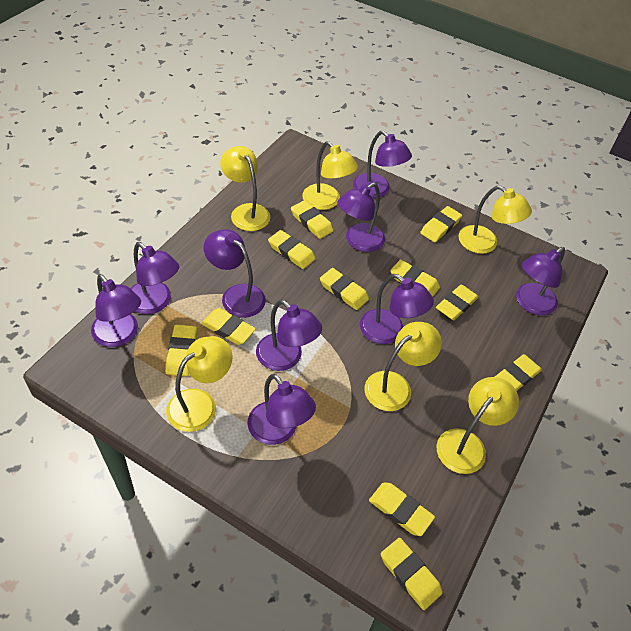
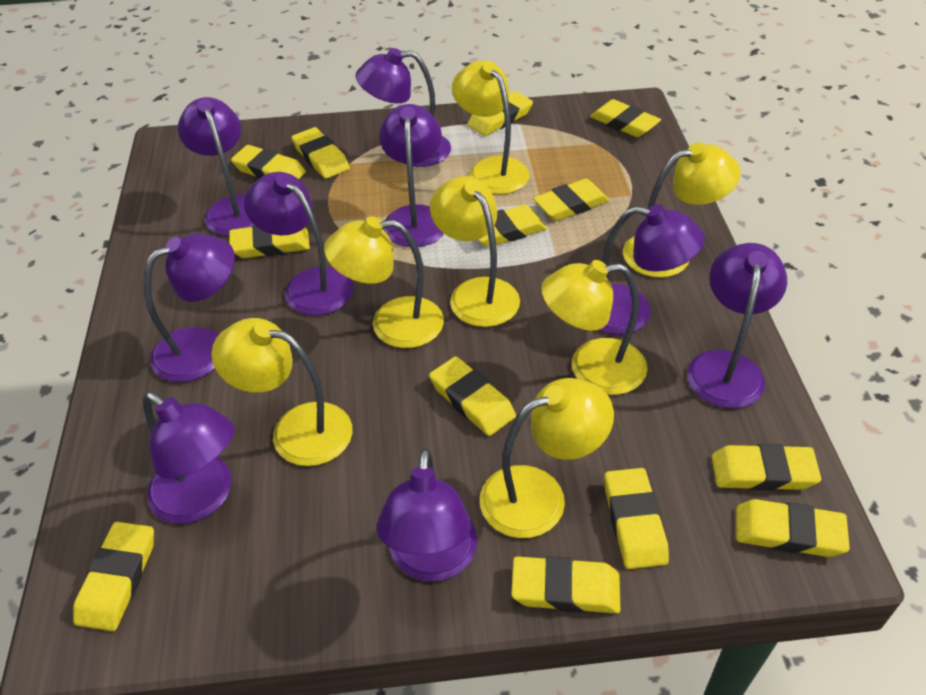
yellow eraser: [165,324,197,376] [201,308,256,345] [268,230,316,269] [291,200,334,239] [320,268,369,310] [369,482,435,536] [381,538,443,610] [390,260,440,296] [420,206,462,242] [436,284,479,320] [495,354,542,391] = 11 -> [73,522,154,631] [229,225,310,258] [231,145,306,179] [292,127,350,179] [429,356,516,436] [467,91,533,136] [478,205,547,247] [511,556,621,613] [533,179,609,221] [590,99,661,137] [604,468,669,569] [712,444,822,491] [736,499,850,557] = 13
yellow lamp: [166,336,232,432] [220,146,270,231] [302,141,358,210] [364,322,442,411] [437,377,519,474] [458,186,532,254] = 6 -> [211,318,353,466] [324,216,444,348] [430,176,520,327] [452,61,530,194] [480,378,614,538] [541,260,647,395] [623,142,740,278] = 7

